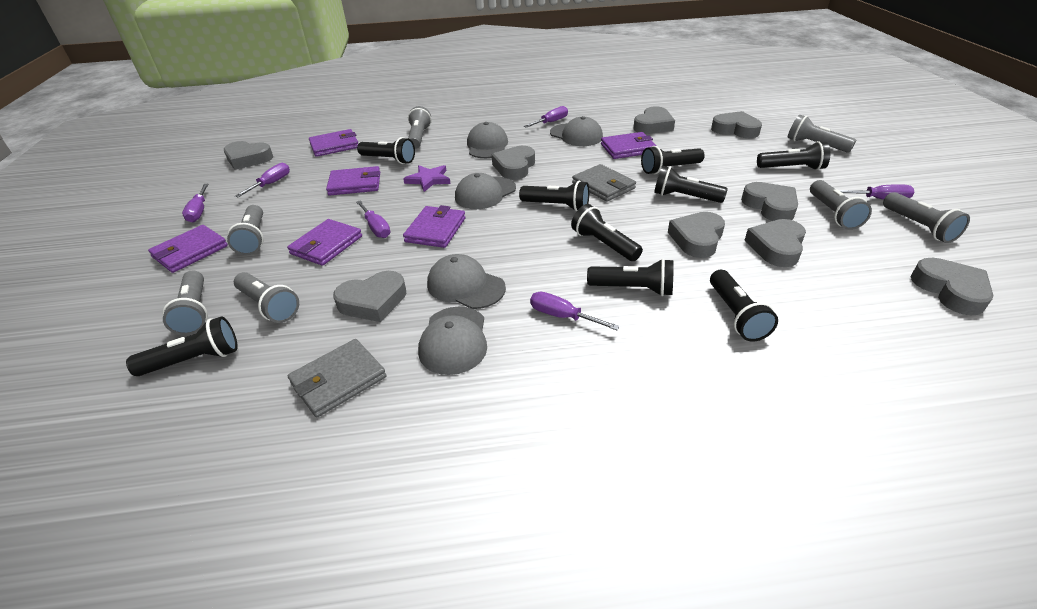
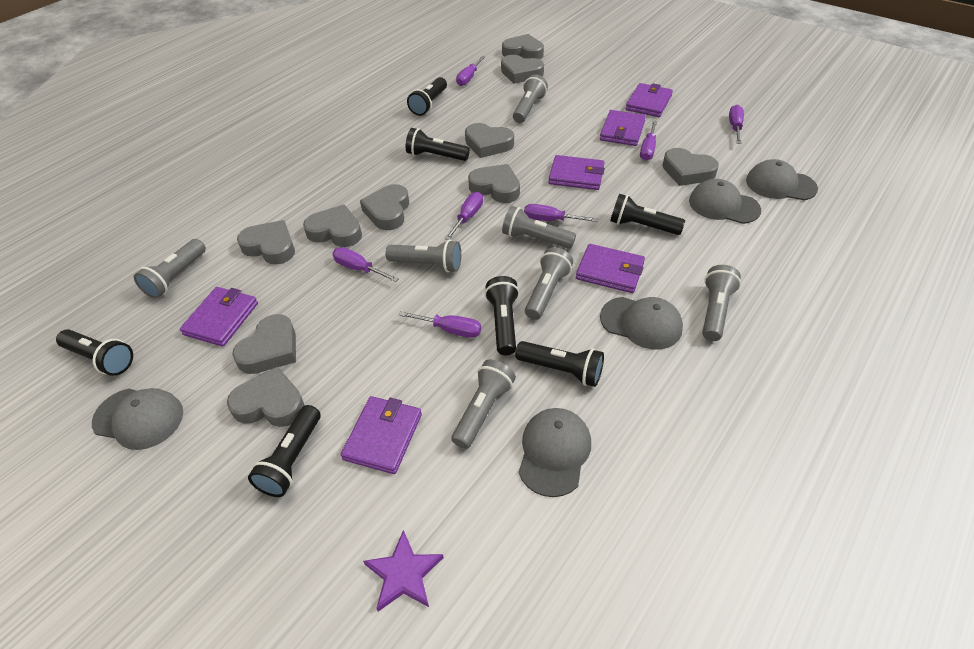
black flashlight: [126,316,238,376] [357,137,415,164] [519,181,589,211] [571,204,643,261] [587,259,674,296] [641,146,705,174] [654,166,728,203] [710,270,778,342] [757,141,830,170] = 9 -> [56,329,133,376] [248,405,321,497] [406,128,470,161] [407,77,447,116] [485,276,519,355] [515,341,604,387] [610,194,685,235] = 7
grey heart: [224,141,273,170] [333,271,406,322] [492,146,535,180] [633,106,675,134] [668,212,725,258] [711,111,762,138] [741,182,798,221] [744,219,806,267] [910,258,993,315] = 9 -> [227,367,305,427] [232,314,296,374] [237,220,295,265] [303,205,362,247] [360,184,409,230] [465,123,514,158] [468,164,520,203] [501,55,544,84] [502,34,544,59] [662,148,719,186] = 10
grey wallet: [288,339,386,417] [572,164,636,202] = 2 -> none = 0
purple screwdriver: [182,183,208,222] [235,163,290,197] [356,201,391,238] [524,106,568,128] [530,292,620,330] [839,184,914,199] = 6 -> [332,247,399,282] [399,311,481,338] [445,192,483,240] [456,56,485,86] [524,204,598,222] [640,121,657,161] [729,104,744,144] = 7

